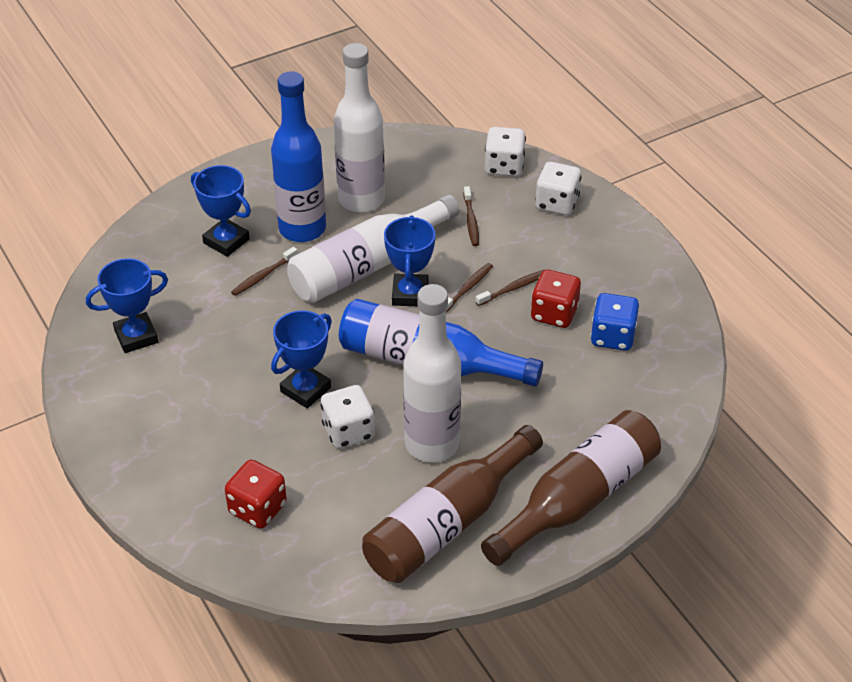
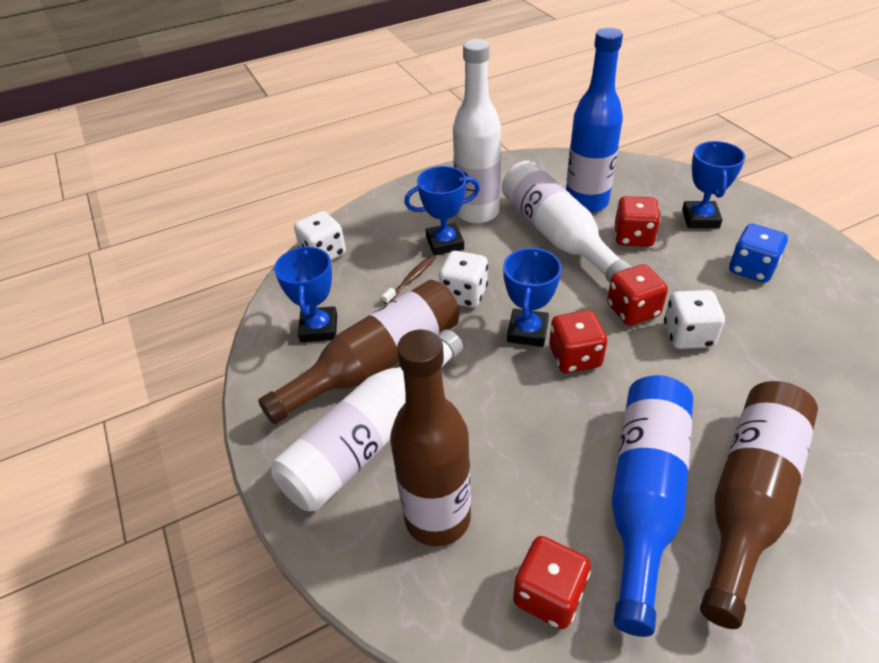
brown bottle: [362,425,543,583] [481,410,661,566] = 2 -> [258,280,459,424] [390,329,471,547] [700,381,818,629] = 3
brown toothbrush: [231,247,298,296] [446,263,493,312] [464,186,479,246] [475,270,544,306] = 4 -> [382,255,436,304] = 1
red dice: [225,460,287,529] [531,269,581,328] = 2 -> [513,536,591,629] [549,310,607,373] [607,264,668,326] [615,196,661,247] = 4

